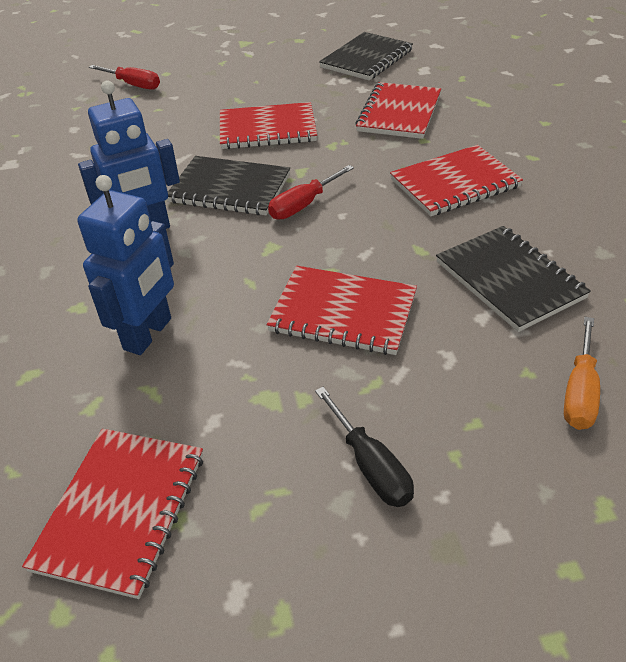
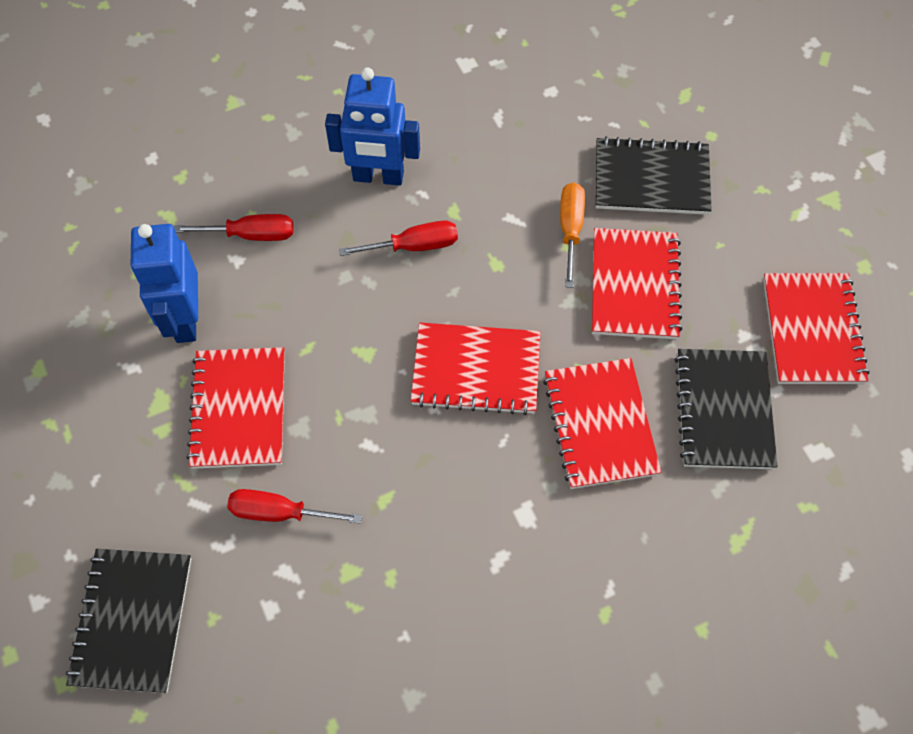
black screwdriver: [315,387,414,507] = 1 -> none = 0
red screwdriver: [89,65,160,90] [268,165,354,220] = 2 -> [174,214,293,241] [227,489,362,524] [339,220,458,256] = 3

